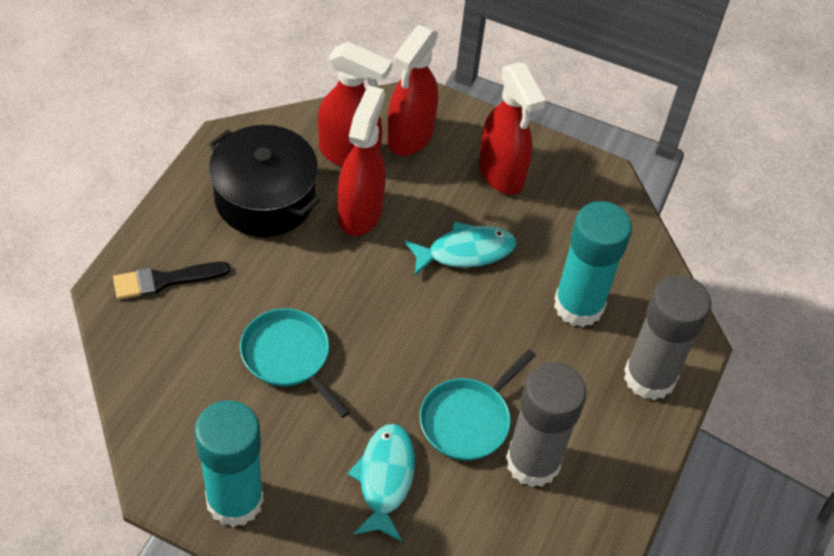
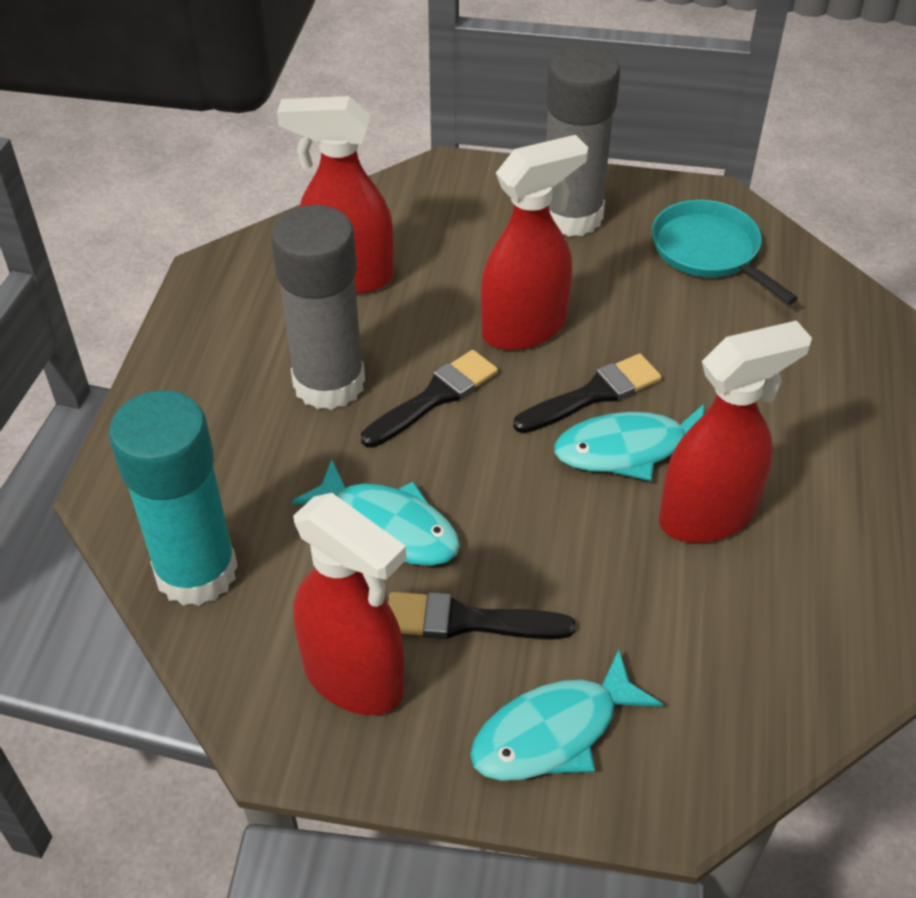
black brush: [113,262,231,300] = 1 -> [361,350,498,448] [388,592,575,639] [513,353,661,433] = 3
black pot: [209,125,321,237] = 1 -> none = 0
turquoise fish: [348,424,415,541] [404,222,516,276] = 2 -> [292,459,460,566] [470,649,663,781] [554,404,704,481] = 3
turquoise glue stick: [194,400,264,527] [554,201,632,327] = 2 -> [109,390,238,606] = 1
turquoise pan: [240,308,350,418] [420,349,536,461] = 2 -> [652,200,798,304] = 1

